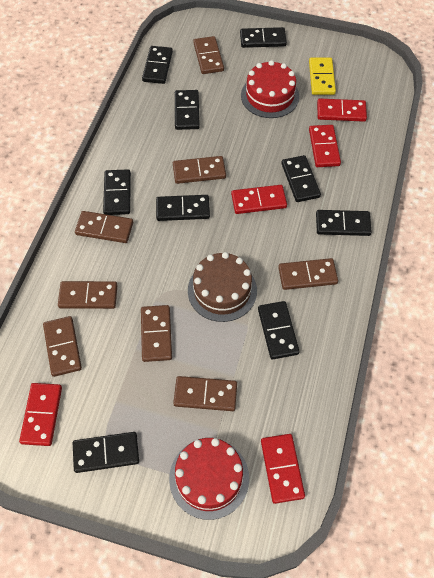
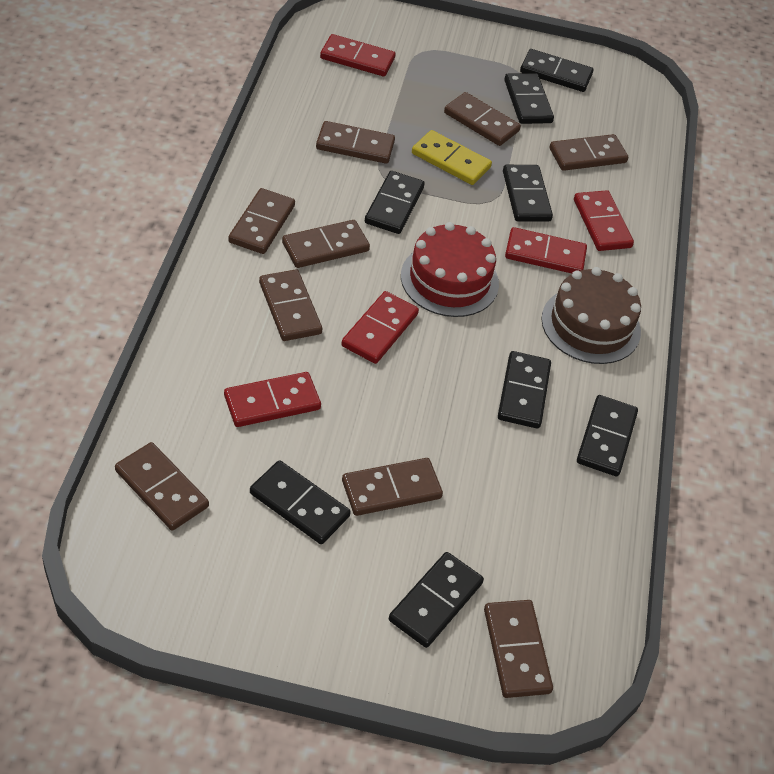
black domino: [73,432,139,473] [103,169,131,215] [142,46,173,84] [156,195,210,221] [175,90,200,130] [240,27,287,48] [258,301,300,359] [281,155,321,202] [316,210,372,236] = 9 -> [250,460,351,544] [365,171,425,234] [389,552,484,648] [498,351,551,429] [503,165,553,222] [504,73,554,124] [520,49,593,92] [577,395,638,476] = 8
brown domino: [43,316,82,377] [58,281,117,309] [75,211,133,243] [141,305,172,362] [173,156,226,184] [173,376,237,411] [193,36,224,74] [278,258,338,290] = 8 -> [115,442,209,531] [228,188,295,254] [259,269,322,341] [282,220,370,268] [316,121,395,164] [342,458,443,516] [444,92,521,146] [484,600,553,698] [549,134,628,171] = 9
red cake: [169,438,249,520] [241,60,299,118] = 2 -> [401,222,499,317] = 1

